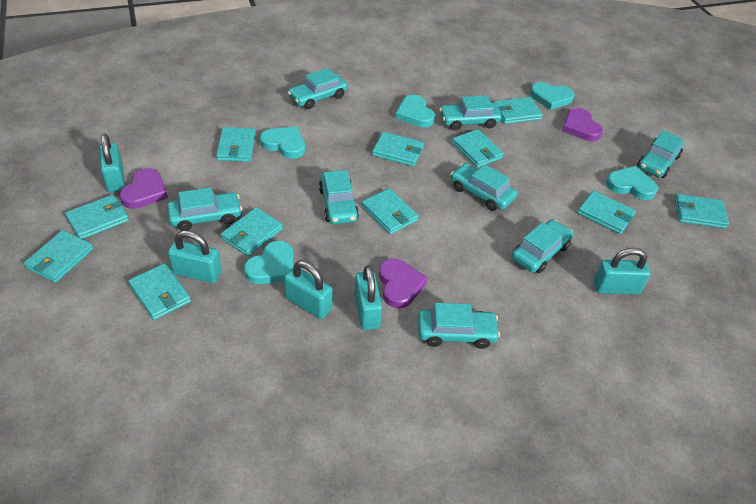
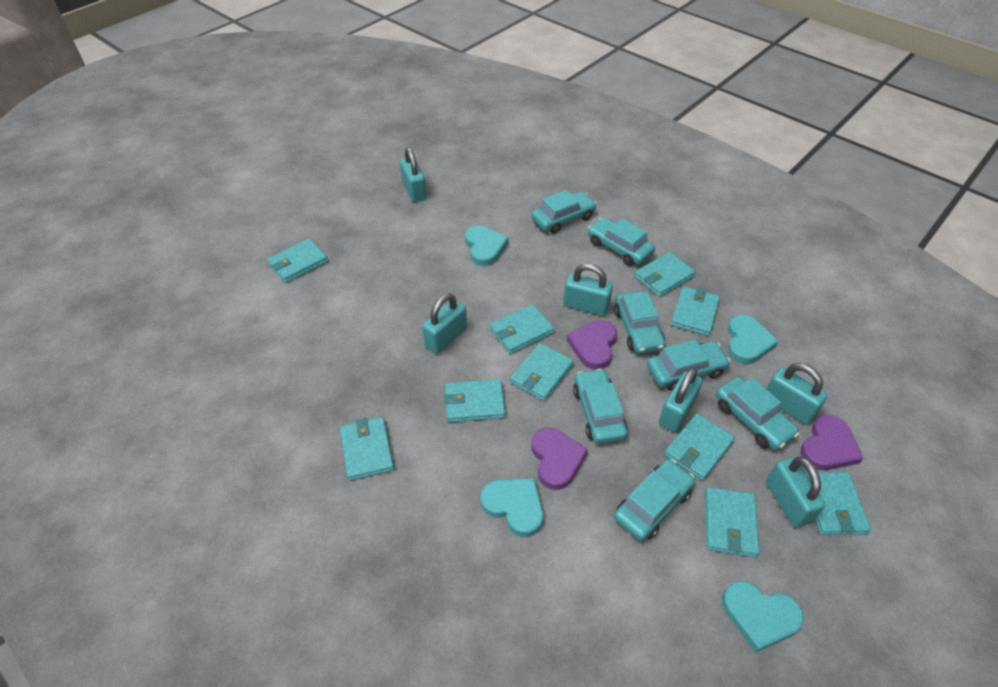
turquoise car: [167,187,242,231] [288,68,348,109] [319,170,359,224] [418,303,500,349] [439,95,502,131] [451,163,517,211] [512,219,573,273] [637,130,684,178] = 8 -> [531,190,597,234] [573,368,628,444] [588,217,655,266] [614,291,665,354] [614,459,695,541] [647,339,731,391] [716,377,800,450] = 7
turquoise heart: [244,241,293,284] [260,126,305,159] [395,95,435,127] [530,82,575,110] [606,166,658,200] = 5 -> [465,226,509,266] [480,478,543,537] [722,580,804,652] [728,315,779,364] = 4
turquoise padlock: [99,134,125,192] [168,230,222,283] [284,261,333,319] [354,265,382,330] [594,248,650,295] = 5 -> [400,147,427,202] [422,293,467,354] [563,263,613,316] [659,367,703,432] [766,457,825,528] [767,363,828,424] = 6
turquoise wallet: [24,230,93,283] [65,195,129,239] [128,263,191,320] [216,127,256,162] [221,207,283,256] [361,188,419,234] [372,132,424,166] [452,129,504,168] [494,97,543,124] [577,191,636,234] [675,194,729,228] = 11 -> [267,239,328,283] [340,417,394,481] [444,379,505,422] [490,304,554,354] [510,343,574,401] [634,252,695,297] [664,413,735,481] [671,286,720,336] [705,487,760,557] [806,472,871,535] = 10

